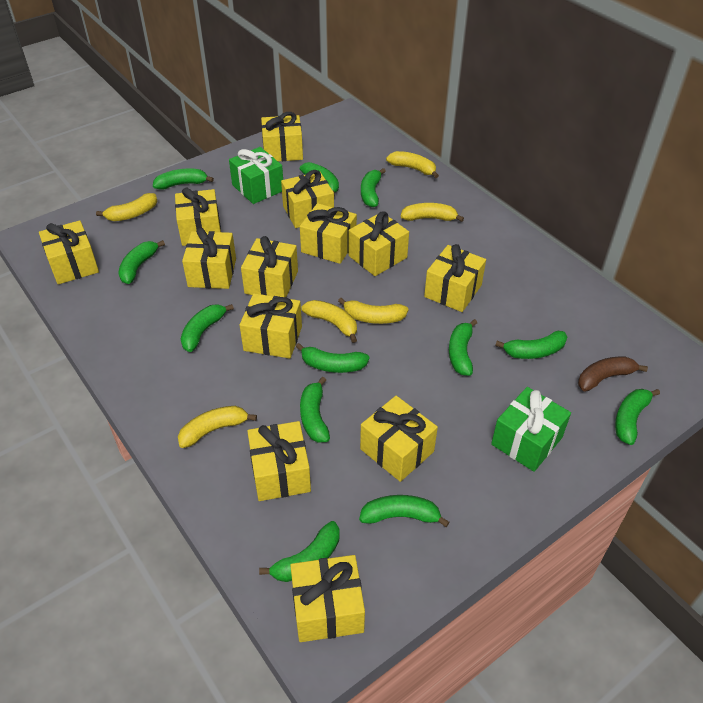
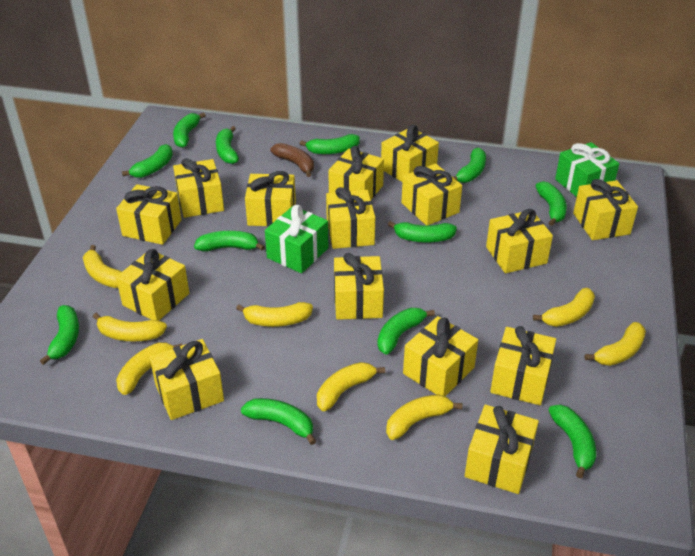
yellow banana: [96,193,157,221] [178,406,257,448] [301,300,357,343] [338,298,408,324] [386,151,439,178] [401,203,464,222] = 6 -> [83,245,121,288] [93,313,167,341] [116,342,182,395] [236,302,313,327] [317,362,385,411] [386,394,463,440] [533,288,595,327] [585,322,646,366] = 8
yellow gift: [39,220,99,284] [175,188,221,246] [182,228,236,289] [240,293,302,359] [241,236,298,297] [247,421,311,501] [261,112,303,161] [281,170,334,228] [290,555,365,642] [300,203,357,264] [349,211,409,276] [360,396,438,482] [424,244,486,312] = 13 -> [116,184,182,245] [116,249,189,321] [149,339,224,420] [173,158,224,218] [245,171,296,227] [326,187,375,249] [328,146,384,200] [334,253,384,320] [381,125,439,182] [401,164,462,226] [403,316,478,396] [465,405,539,494] [486,209,553,273] [490,326,556,405] [573,179,638,240] = 15

